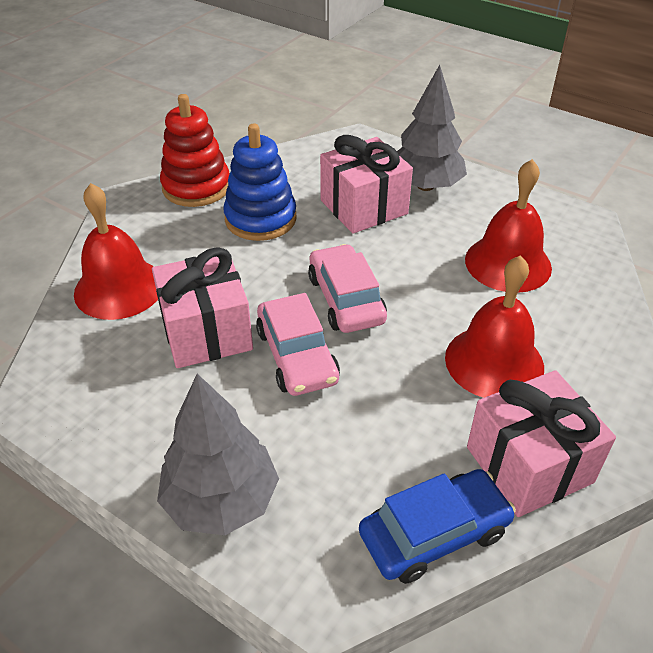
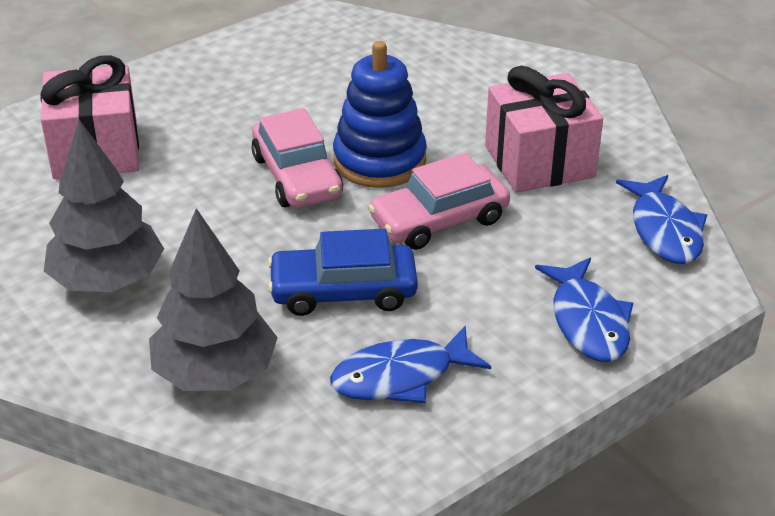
blue fish: none = 0 -> [330,326,491,403] [535,258,633,362] [616,175,707,264] = 3
pink gift: [152,247,253,368] [320,135,413,234] [467,370,616,517] = 3 -> [40,55,139,179] [485,66,603,193] = 2
red bell: [74,183,158,320] [445,255,544,398] [465,159,552,293] = 3 -> none = 0
red stacking toy: [160,94,230,207] = 1 -> none = 0

